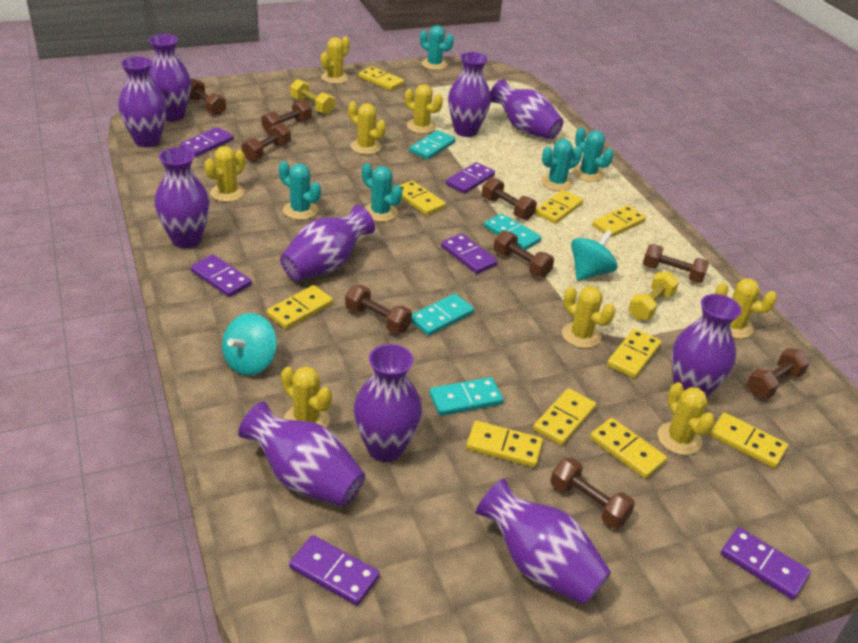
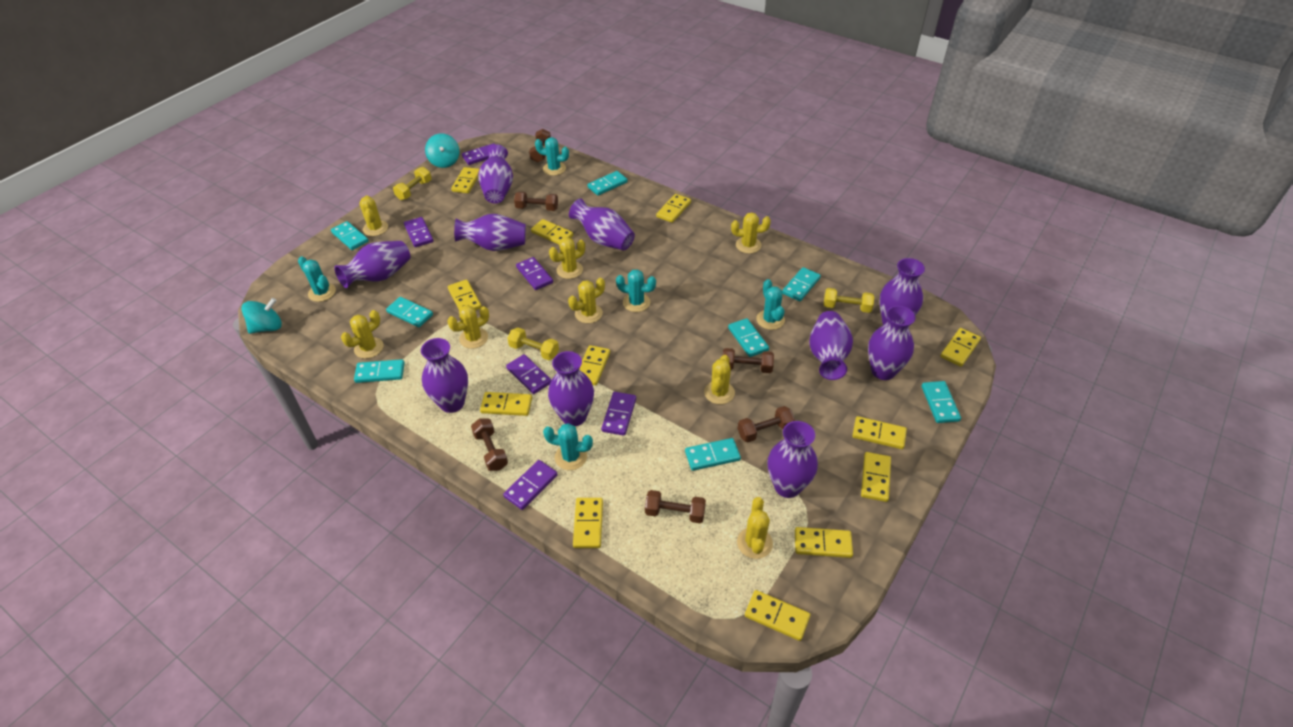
brown dumbbell: [189,79,226,116] [241,123,291,162] [261,100,312,134] [345,285,412,334] [482,177,537,220] [494,231,554,277] [550,458,635,528] [643,244,709,283] [747,348,810,399] = 9 -> [471,418,508,471] [514,192,558,211] [529,129,551,163] [645,490,706,523] [723,348,774,373] [738,406,795,443] = 6
turquoise domino: [409,130,456,159] [411,294,474,336] [429,377,504,416] [484,213,542,250] = 4 -> [331,221,369,250] [354,359,405,383] [386,297,433,327] [587,171,628,196] [685,438,741,471] [728,318,769,357] [782,267,821,301] [921,381,961,423] = 8
yellow domino: [267,285,333,329] [359,67,404,91] [399,180,446,215] [466,421,543,467] [533,388,596,446] [535,190,583,224] [590,418,667,479] [592,205,646,237] [607,329,661,378] [710,413,788,468] = 10 -> [448,280,482,310] [451,167,479,193] [480,392,532,416] [531,219,573,244] [573,498,603,548] [580,345,610,386] [656,194,691,223] [745,590,811,641] [795,527,853,558] [852,416,907,449] [861,452,891,502] [940,328,981,367] = 12
yellow dumbbell: [290,79,335,115] [628,272,679,320] = 2 -> [393,167,432,200] [507,328,559,360] [824,288,874,313] = 3

